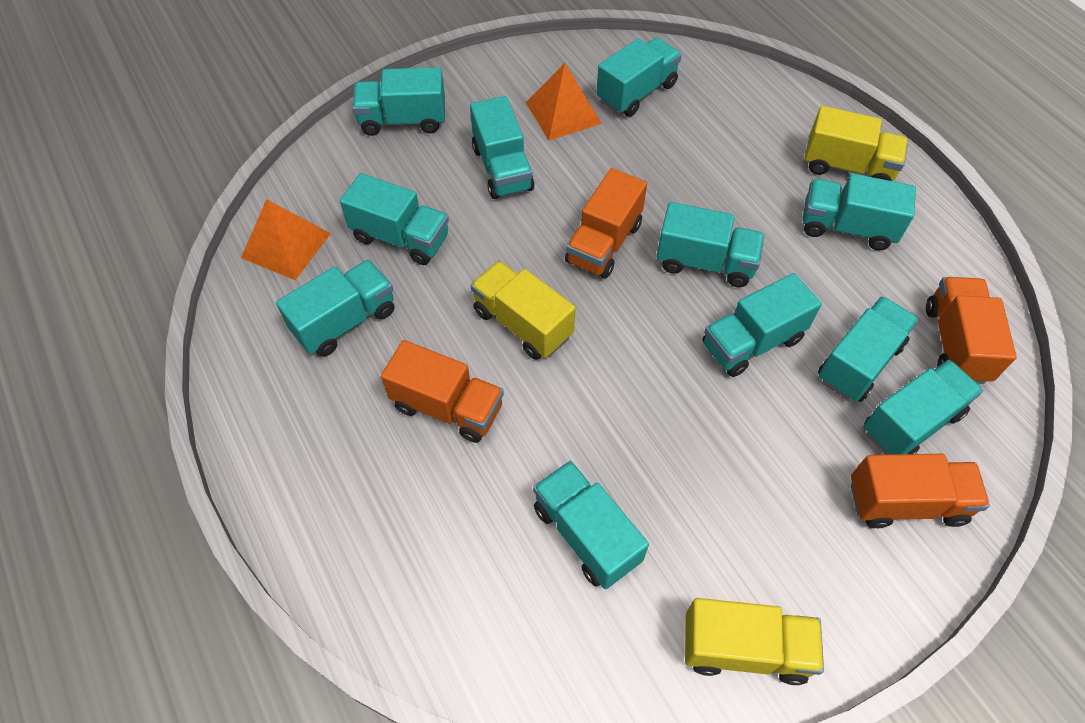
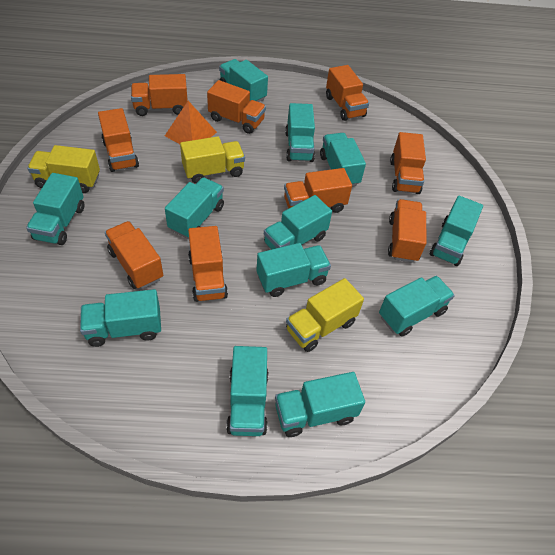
orange pyramid: [241,199,331,280] [526,63,602,140] = 2 -> [165,101,217,144] = 1
orange truck: [381,340,504,443] [565,168,647,279] [851,454,990,528] [926,277,1017,384] = 4 -> [98,108,139,172] [105,221,163,289] [131,74,188,116] [188,226,228,302] [207,80,266,134] [284,168,352,213] [326,65,369,121] [388,199,427,263] [390,132,426,194] = 9
turquoise truck: [276,260,394,357] [340,173,449,265] [352,67,445,136] [470,96,535,199] [533,461,649,589] [596,38,682,117] [656,202,765,287] [703,273,822,377] [803,173,916,250] [818,296,919,402] [863,360,983,455] = 11 -> [26,173,84,245] [80,289,161,347] [165,177,224,239] [219,59,268,102] [226,346,269,436] [256,243,331,297] [264,195,332,250] [275,372,365,437] [285,103,315,162] [320,133,366,186] [379,276,455,336] [429,196,483,266] = 12

